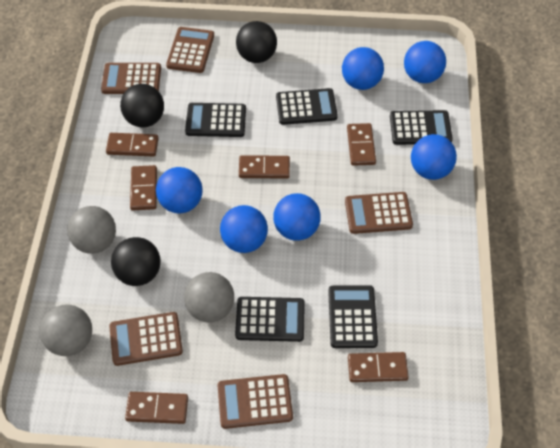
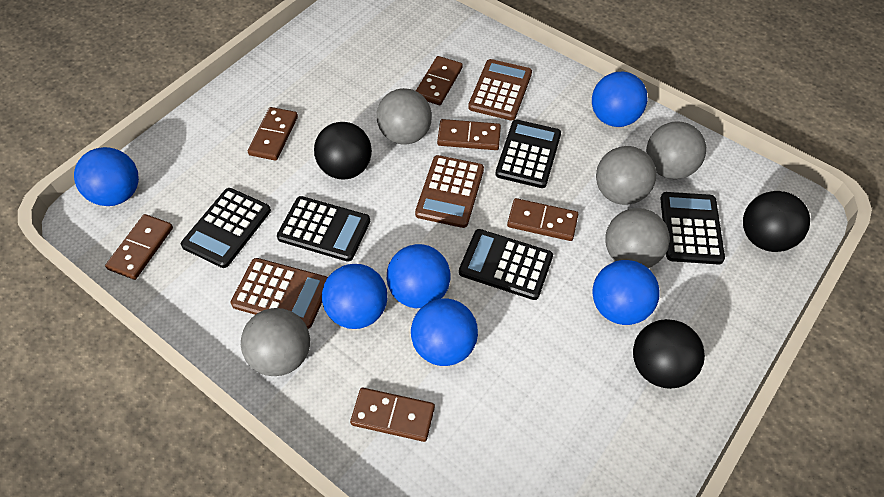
brown calculator: [101,63,161,94] [109,312,183,366] [166,27,214,73] [218,374,293,429] [345,192,413,234] = 5 -> [231,258,328,329] [415,155,484,228] [468,59,532,121] = 3
grey ball: [40,304,92,356] [67,206,116,254] [184,272,234,322] = 3 -> [241,308,310,376] [377,88,432,145] [596,146,656,205] [605,208,670,268] [646,121,706,179] = 5

